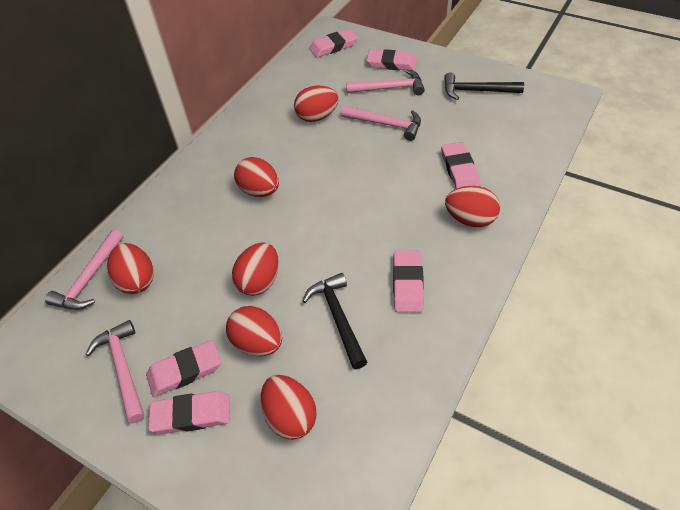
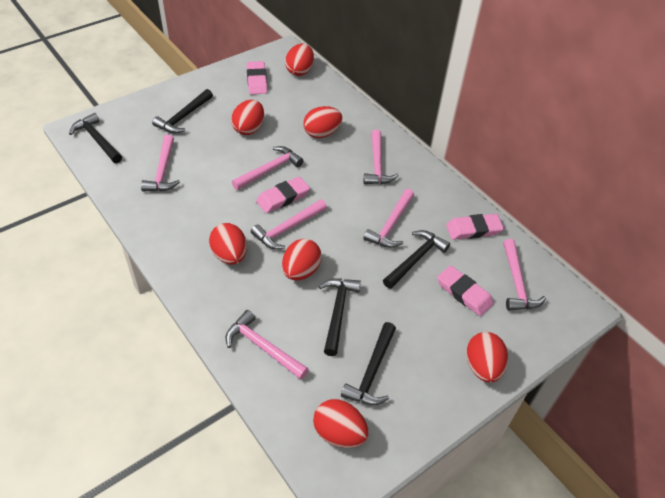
black hammer: [303,273,367,369] [444,72,524,100] = 2 -> [69,113,122,163] [152,89,213,133] [319,278,361,356] [341,322,396,405] [383,230,450,289] = 5
pink eraser: [146,340,221,397] [148,391,230,434] [309,29,358,58] [367,49,417,71] [393,250,424,312] [441,142,480,189] = 6 -> [247,61,267,94] [256,176,310,213] [437,265,494,316] [446,214,504,240] = 4
pink hammer: [45,229,124,310] [85,320,144,424] [342,106,421,141] [346,70,425,95] = 4 -> [141,135,180,192] [225,310,309,380] [232,146,304,190] [251,199,327,249] [363,189,414,248] [364,130,399,184] [503,239,546,311] = 7

